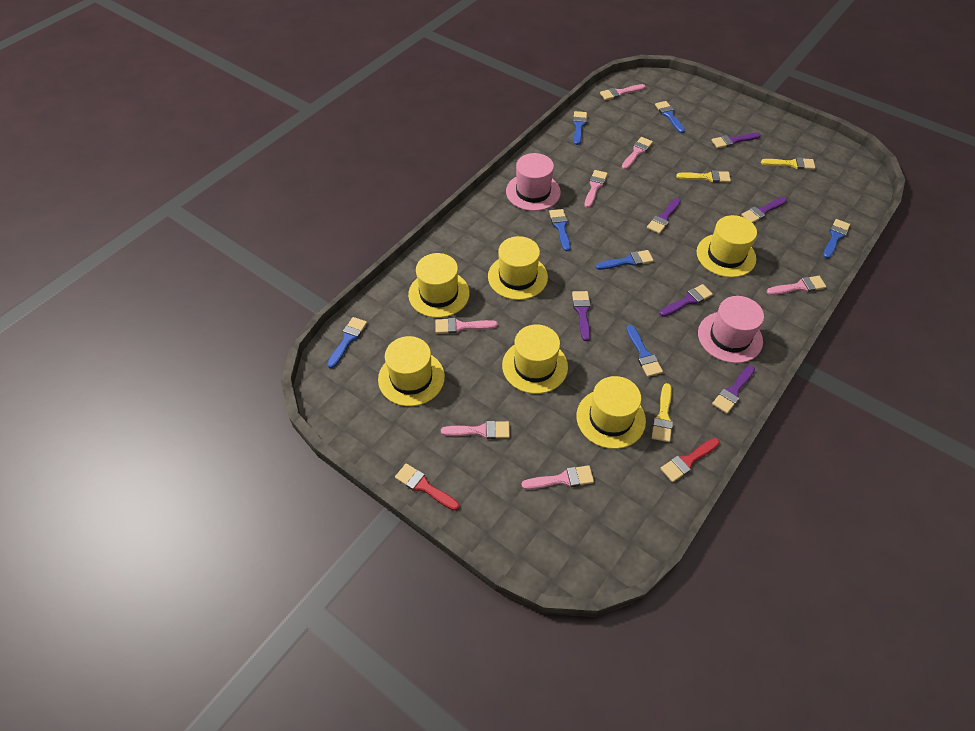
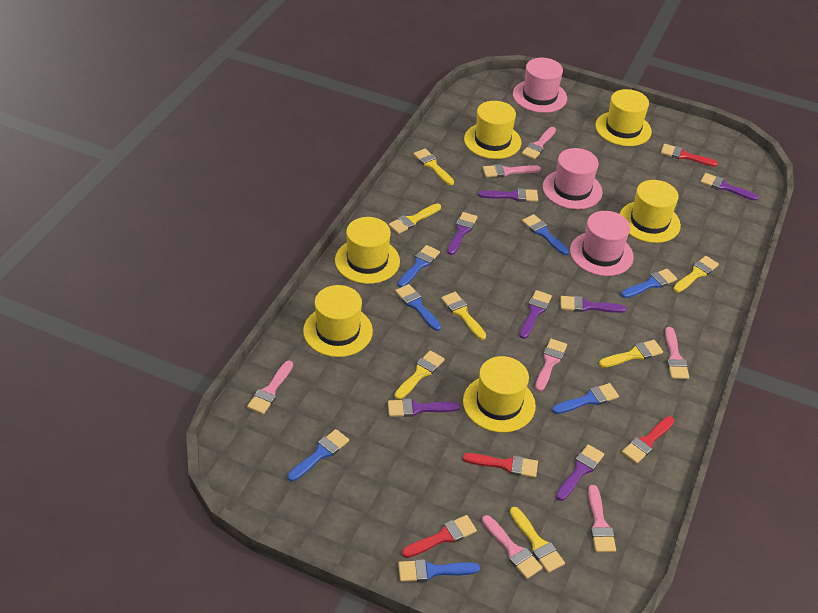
pink hat: [506,153,561,211] [698,296,764,363] = 2 -> [513,58,567,113] [543,148,603,209] [570,211,634,276] = 3
purple brush: [572,291,591,341] [647,198,681,234] [660,284,713,317] [711,133,760,148] [712,365,755,414] [741,197,787,223] = 6 -> [388,398,460,417] [447,212,478,255] [478,188,538,202] [520,290,552,339] [556,444,604,501] [560,296,626,313] [700,173,759,201] = 7
red brush: [395,463,459,511] [660,438,720,482] = 2 -> [402,515,477,558] [463,453,538,478] [622,416,675,464] [661,144,718,167] = 4
yellow brush: [652,383,673,442] [676,170,731,183] [761,157,815,170] = 3 -> [389,203,441,234] [395,350,445,400] [413,148,454,185] [441,292,486,340] [510,507,565,573] [599,340,663,367] [673,256,719,293] = 7

